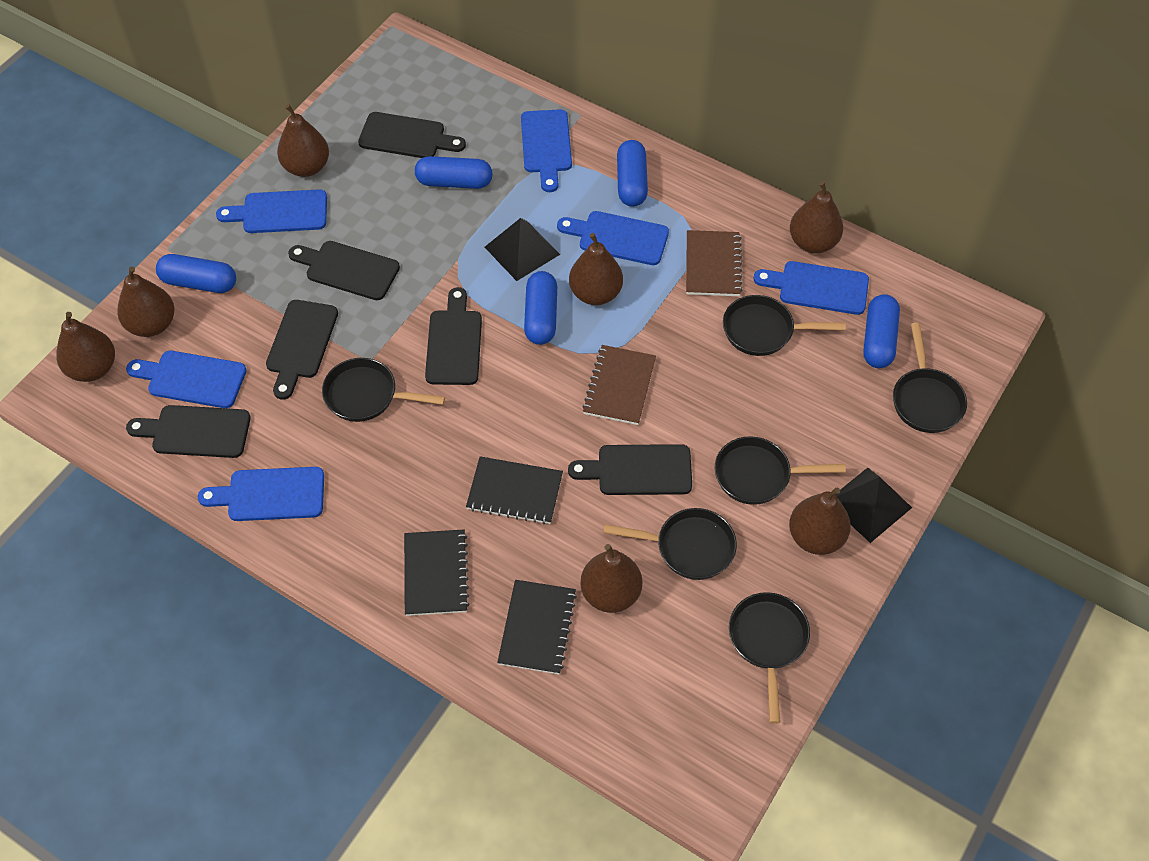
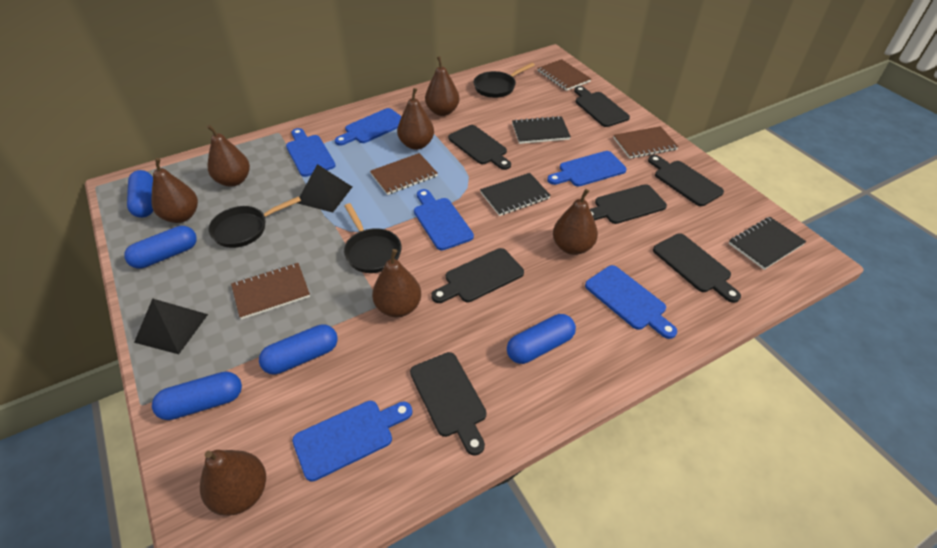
black cutting board: [126,405,251,458] [266,300,338,400] [288,241,400,300] [358,112,466,158] [425,287,482,385] [568,444,692,495] = 6 -> [410,352,487,455] [431,248,524,303] [448,125,511,170] [574,86,630,127] [590,184,667,224] [648,155,724,206] [653,234,741,303] = 7
black pan: [322,358,445,422] [603,508,737,580] [715,436,846,505] [723,295,846,356] [729,592,810,724] [893,323,967,433] = 6 -> [208,196,301,248] [344,203,402,273] [474,63,535,98] = 3
brown notebook: [582,345,656,425] [686,230,742,296] = 2 -> [231,263,310,320] [370,153,438,195] [538,59,591,91] [613,126,679,159] = 4

